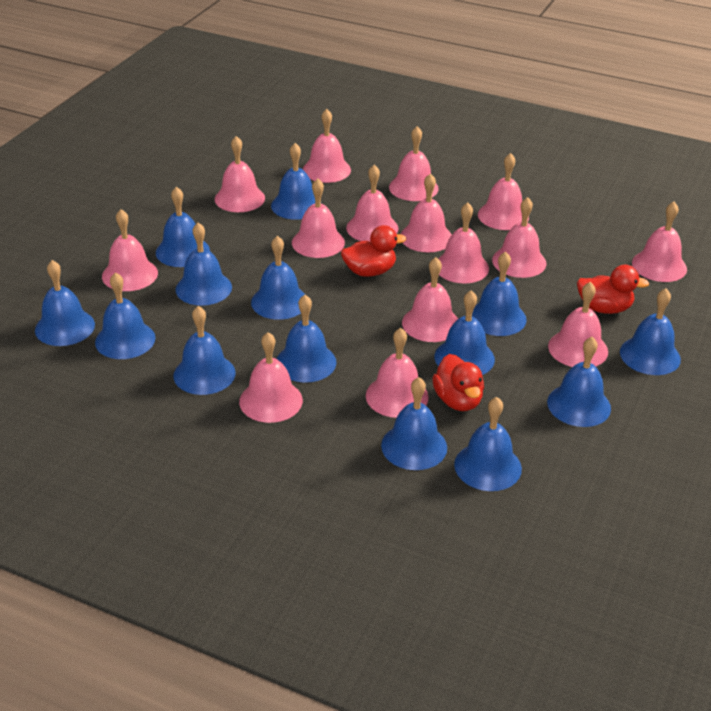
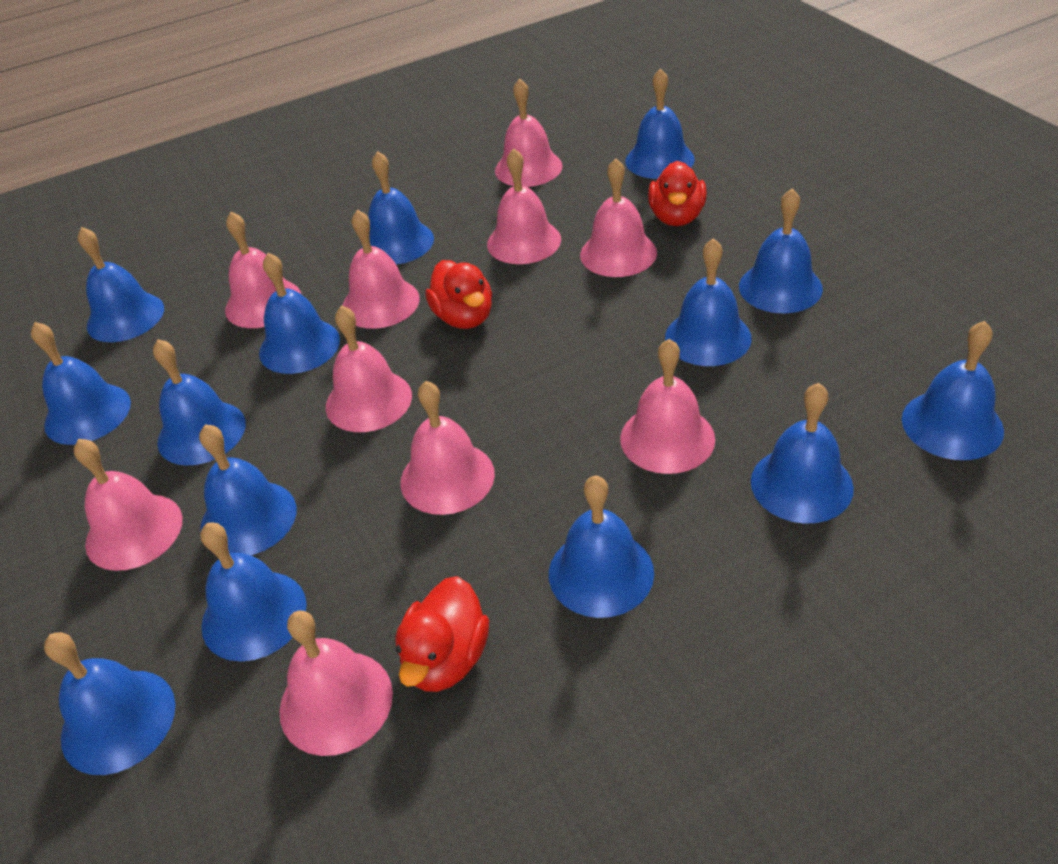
pink bell: [102,209,158,291] [215,136,265,212] [239,332,303,423] [292,179,345,258] [303,109,351,183] [346,165,398,241] [366,328,429,418] [389,126,439,201] [401,173,452,252] [402,257,458,342] [438,203,489,284] [478,153,529,230] [492,197,546,278] [548,282,608,367] [632,202,687,282] = 15 -> [74,439,182,571] [225,212,302,328] [279,611,393,756] [326,305,412,432] [342,210,420,329] [400,381,495,515] [487,148,561,264] [495,78,563,187] [580,158,657,277] [620,339,715,474] = 10

